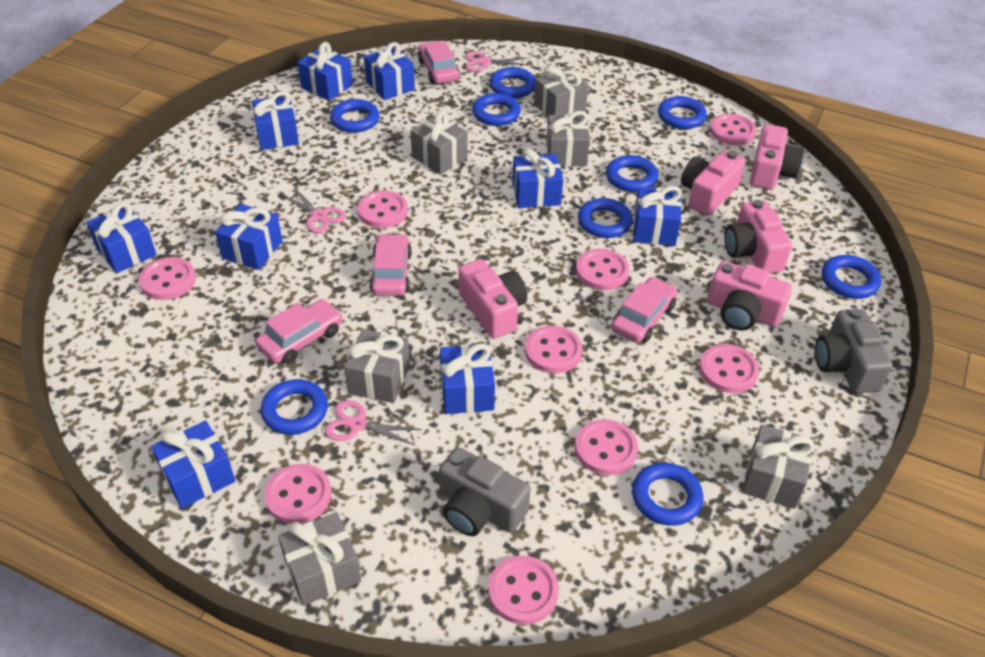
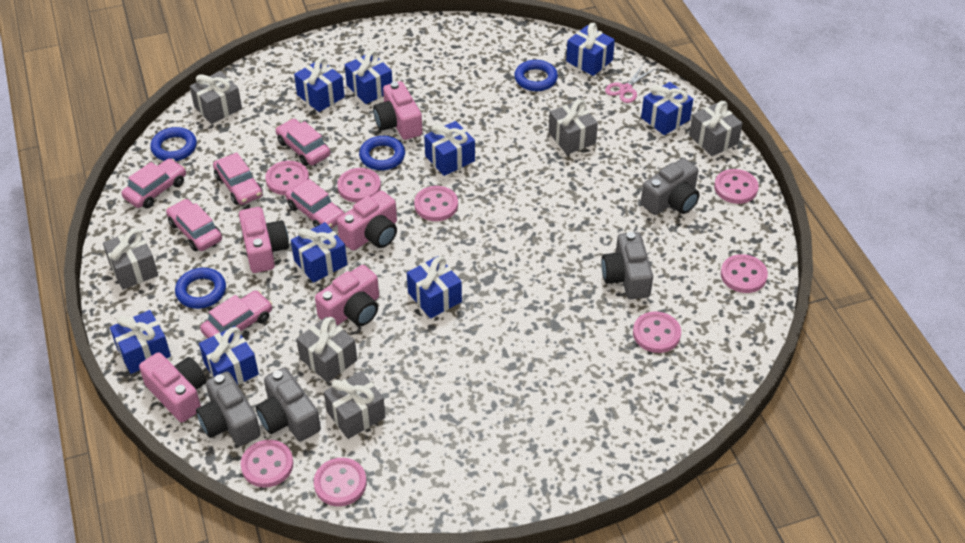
blue ring: [260,379,328,435] [330,99,380,133] [472,93,521,126] [489,67,535,98] [578,198,633,238] [606,155,658,192] [632,463,703,526] [658,96,707,129] [822,255,881,299] = 9 -> [150,127,197,161] [175,268,226,309] [359,136,405,170] [514,60,558,91] = 4
grey camera: [439,447,530,536] [815,308,893,393] = 2 -> [196,372,261,446] [256,367,321,441] [601,232,653,299] [641,158,700,215] = 4
pink button: [139,257,196,300] [264,464,332,524] [358,190,408,228] [488,556,559,625] [525,326,582,374] [575,419,638,475] [576,249,630,290] [699,344,759,393] [710,114,757,145] = 9 -> [241,440,293,488] [265,161,309,195] [314,458,367,506] [337,168,381,202] [414,186,458,221] [633,311,681,353] [714,169,759,204] [721,254,768,293] = 8
pink car: [255,299,343,364] [370,234,412,296] [418,41,460,84] [611,277,678,343] = 4 -> [121,159,186,208] [166,199,222,251] [200,290,272,338] [213,152,263,205] [276,119,331,166] [285,179,345,228] = 6
pink scissors: [281,187,346,233] [325,400,422,446] [465,51,528,72] = 3 -> [605,65,654,103] = 1

